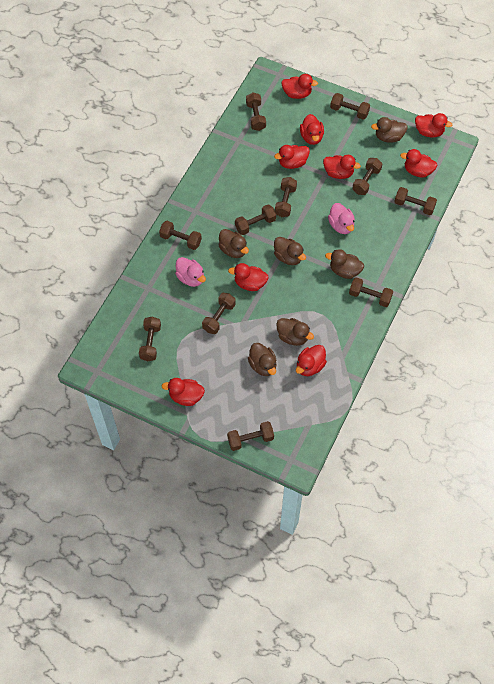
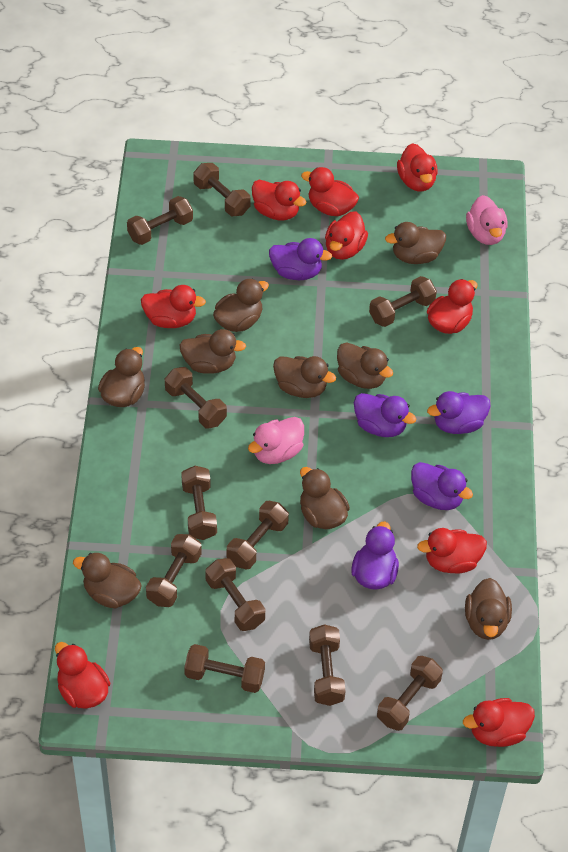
brown duck: [218,229,249,258] [248,343,277,376] [274,237,306,265] [276,318,314,346] [325,249,364,279] [371,117,408,142] = 6 -> [73,553,142,609] [98,347,145,407] [179,329,246,374] [213,278,269,332] [273,356,336,398] [300,467,350,529] [337,342,393,389] [385,222,446,264] [465,578,512,640] = 9
purple duck: none = 0 -> [269,238,332,280] [351,521,399,590] [354,393,416,437] [411,462,473,510] [427,391,491,434] = 5

